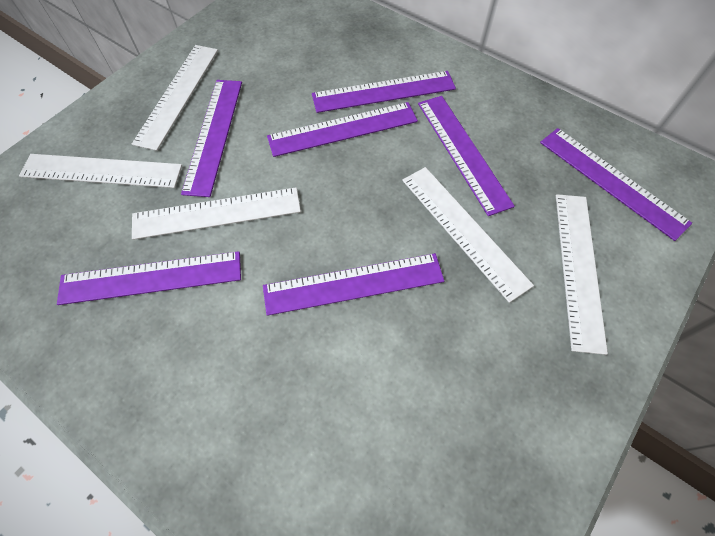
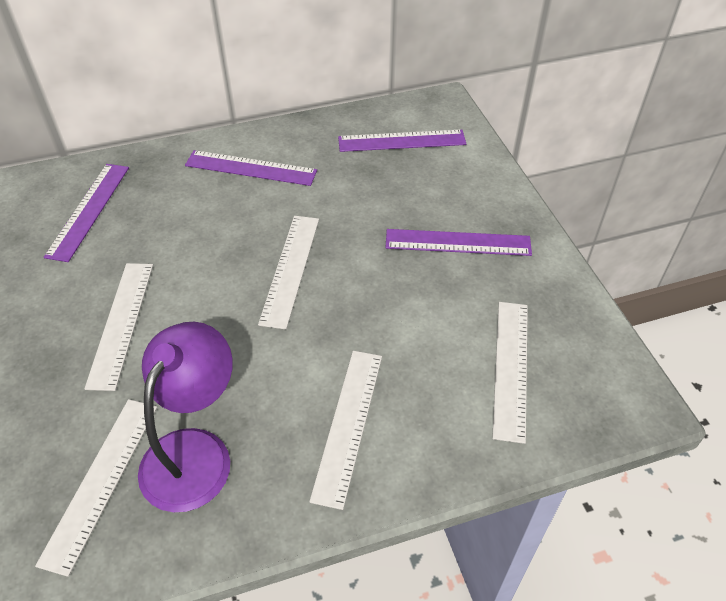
purple lamp: none = 0 -> [138,322,233,512] = 1
purple ruler: [57,251,241,305] [181,80,242,197] [263,253,444,316] [267,102,418,157] [312,71,456,113] [418,96,515,216] [540,128,692,241] = 7 -> [44,164,129,262] [185,150,317,186] [338,130,466,152] [385,229,532,256] = 4

